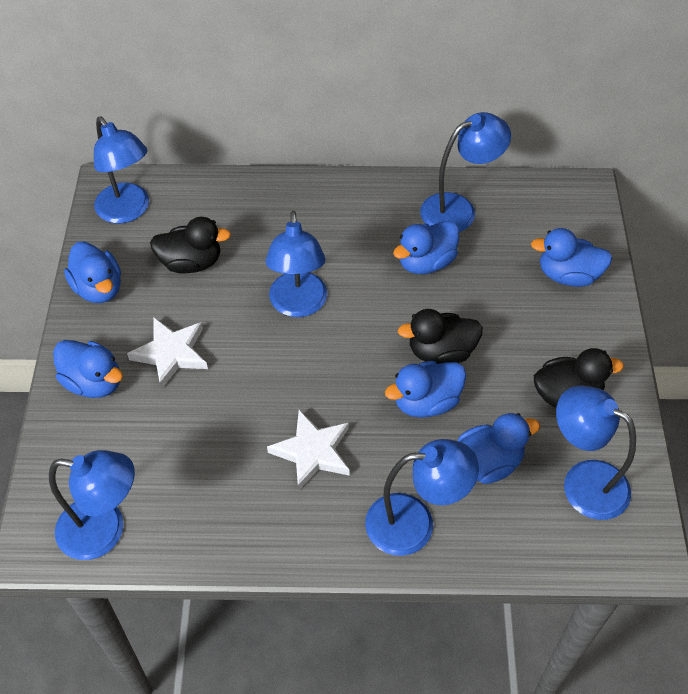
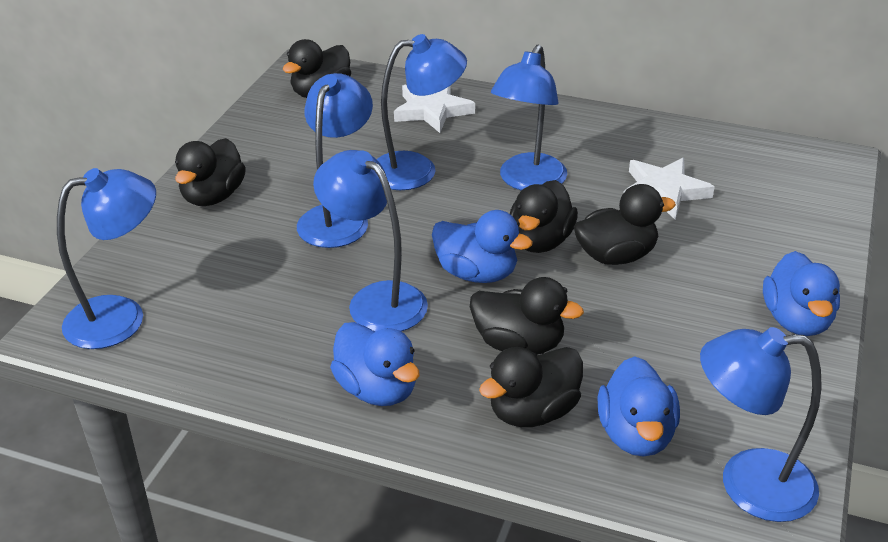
black duck: [150,217,231,274] [398,309,483,364] [534,348,624,408] = 3 -> [175,138,246,206] [283,39,351,98] [470,277,584,355] [479,347,583,427] [510,180,578,253] [574,184,676,265] = 6
blue duck: [53,340,123,398] [64,241,121,303] [385,361,466,418] [393,220,459,274] [457,413,540,484] [531,228,612,287] = 6 -> [330,322,419,406] [432,210,533,283] [597,356,680,456] [763,251,840,336] = 4

